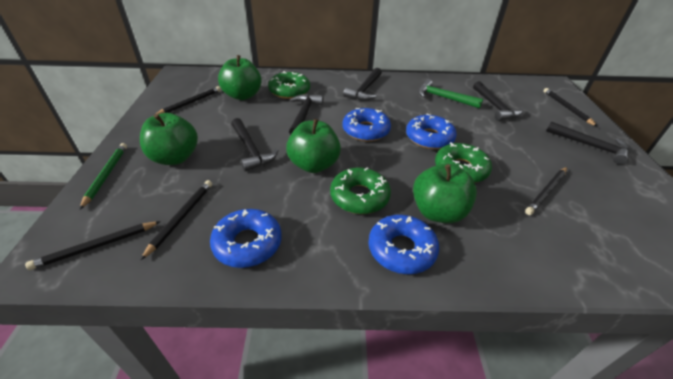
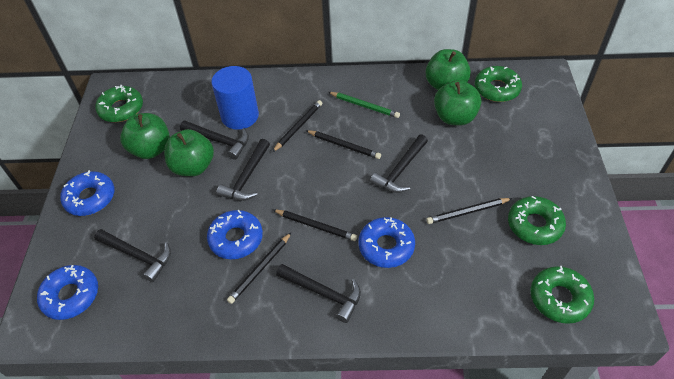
blue cylinder: none = 0 -> [211,66,259,130] = 1
green donut: [268,71,310,99] [330,167,391,214] [435,142,492,183] = 3 -> [95,85,143,122] [475,66,522,102] [508,196,566,245] [530,266,594,324] = 4
green hammer: [418,79,483,109] = 1 -> none = 0

